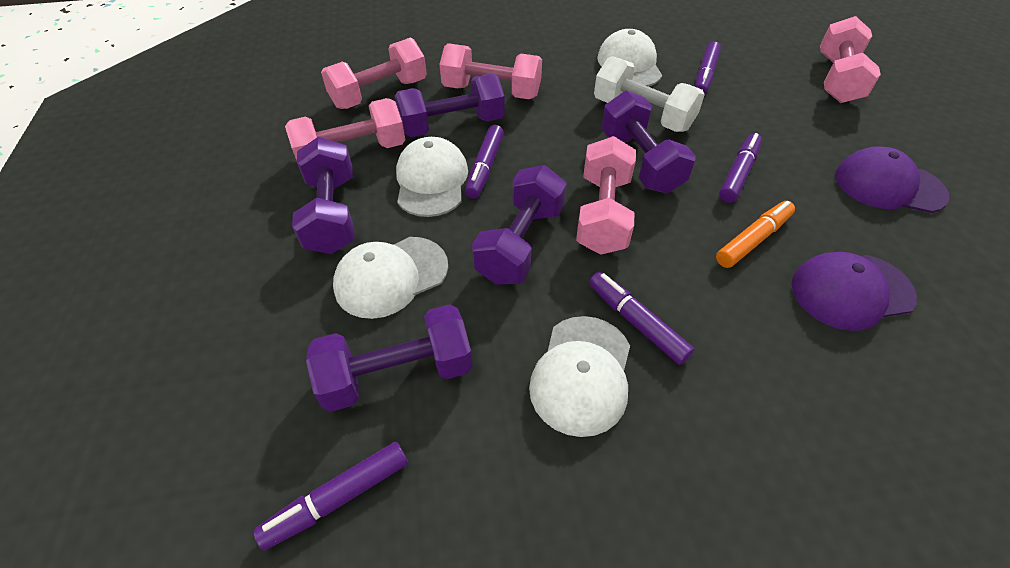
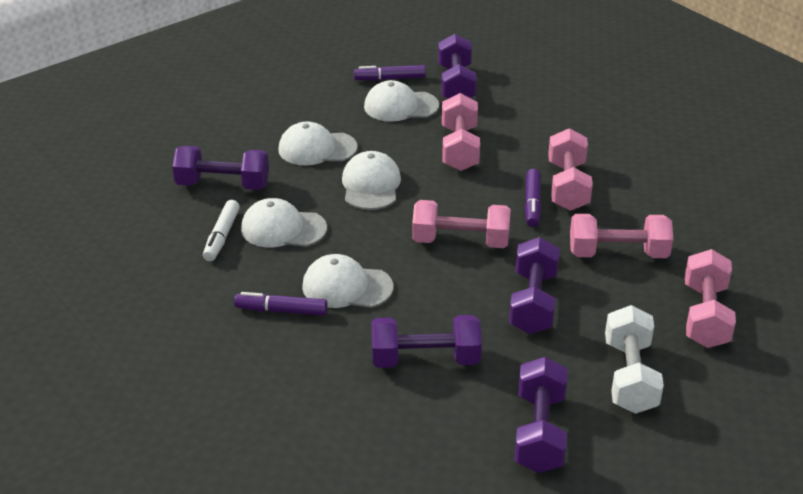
orange marker: [716,201,795,268] = 1 -> none = 0
purple cap: [792,252,917,331] [835,146,949,213] = 2 -> none = 0
purple marker: [254,442,408,550] [465,125,504,198] [589,272,695,365] [695,42,721,94] [719,133,762,203] = 5 -> [234,292,327,316] [354,65,426,81] [525,169,541,227] = 3
white cap: [333,237,448,319] [396,137,468,217] [529,316,630,437] [597,29,662,87] = 4 -> [241,198,327,247] [278,121,358,165] [302,254,393,308] [342,151,401,210] [364,80,439,121] = 5
white marker: none = 0 -> [203,200,240,261] = 1

